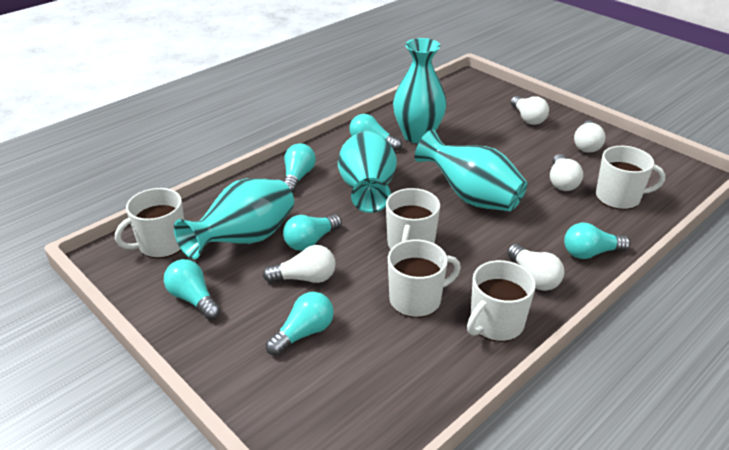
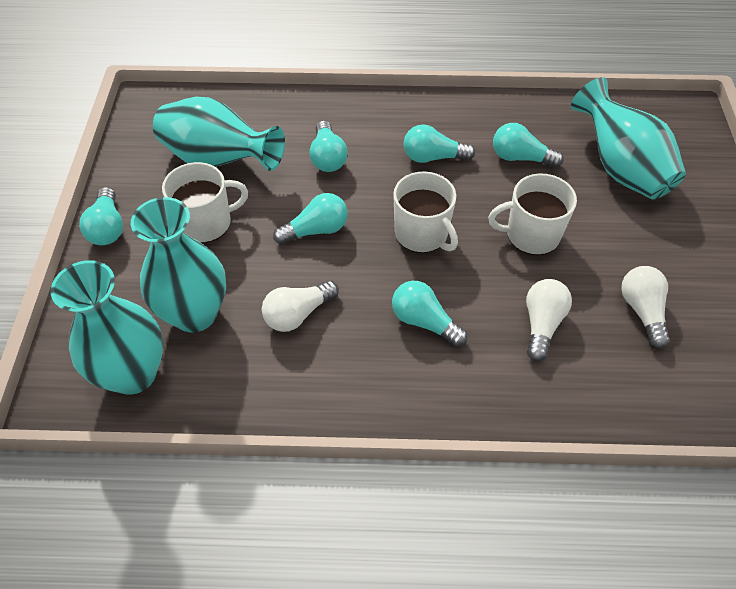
white light bulb: [263,245,336,283] [507,244,564,291] [511,96,549,125] [550,154,583,191] [574,121,605,153] = 5 -> [262,280,339,332] [526,279,572,361] [621,266,670,349] = 3
white mug: [115,188,184,258] [386,188,440,250] [388,239,461,318] [467,260,536,342] [596,146,665,210] = 5 -> [162,162,248,243] [393,171,458,253] [488,173,577,255] = 3

